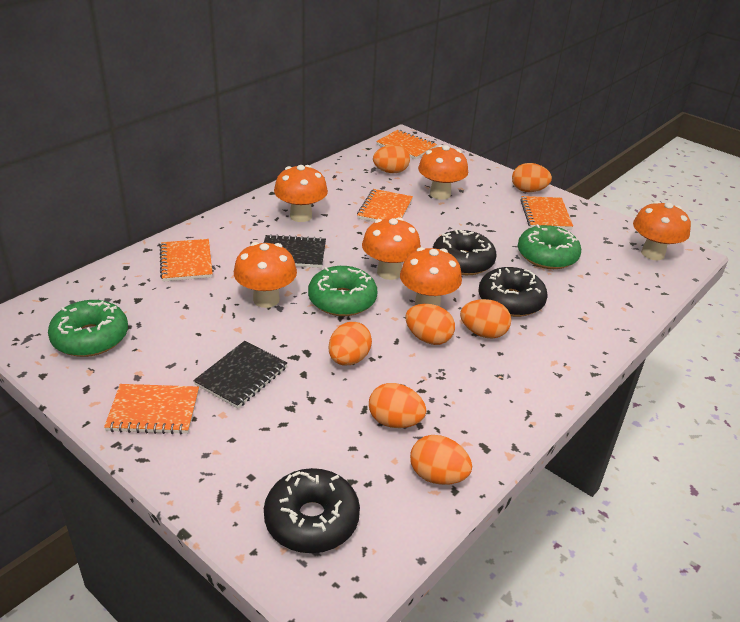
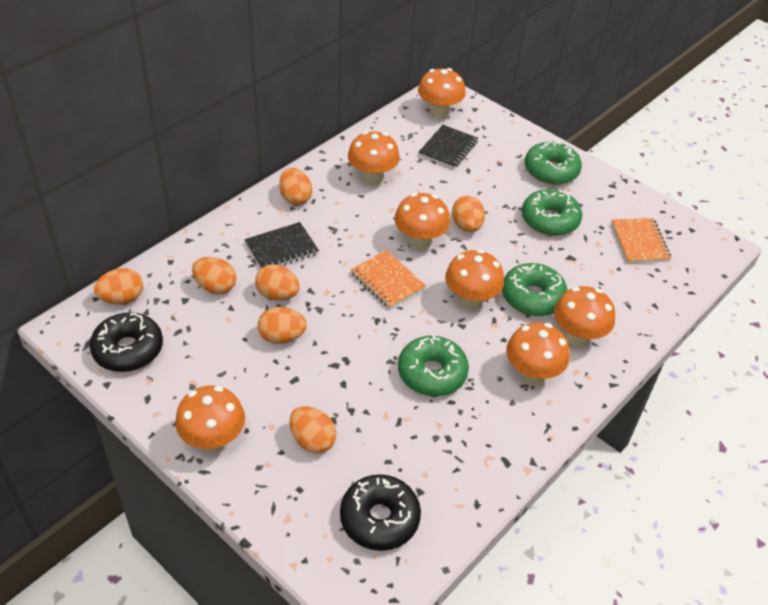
black donut: [264,468,360,553] [433,230,497,275] [478,267,547,317] = 3 -> [90,312,163,372] [340,474,421,551] = 2
green donut: [48,300,128,357] [308,266,377,316] [518,224,581,269] = 3 -> [398,335,469,396] [502,263,567,316] [522,189,582,236] [525,140,582,185] = 4
orange mushroom: [234,242,297,308] [274,165,328,222] [362,217,421,280] [400,247,462,307] [418,145,468,200] [633,201,691,260] = 6 -> [175,385,245,453] [348,131,400,186] [394,193,450,250] [418,68,466,119] [445,249,504,310] [506,322,570,386] [554,286,615,347] = 7
orange notebook: [104,384,199,434] [160,239,213,282] [357,189,413,222] [376,130,437,159] [520,196,573,230] = 5 -> [350,250,426,309] [611,218,671,263] = 2

